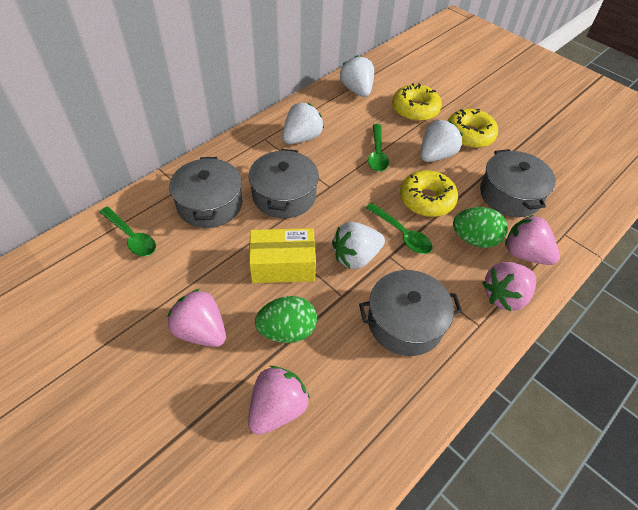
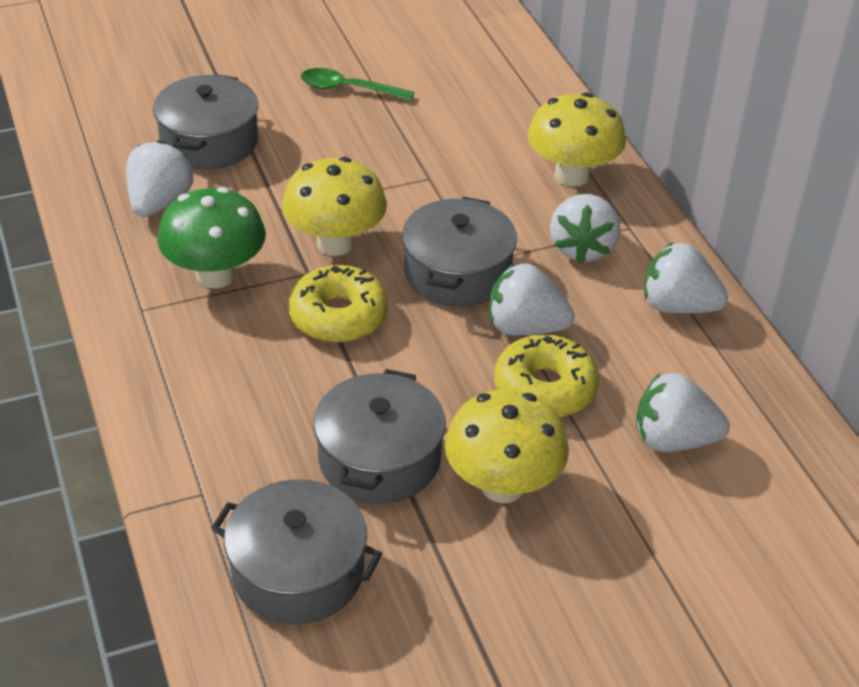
green egg: [255,296,317,343] [453,207,508,248] = 2 -> none = 0
green mushroom: none = 0 -> [157,187,266,289] = 1
green spoon: [100,207,156,256] [366,203,433,254] [368,124,389,172] = 3 -> [301,68,415,101] = 1
pink strawberry: [168,289,226,347] [248,366,310,435] [482,262,536,311] [505,215,560,265] = 4 -> none = 0
white strawberry: [282,102,324,144] [332,222,385,269] [340,55,374,97] [420,120,463,162] = 4 -> [126,140,193,217] [490,263,575,335] [550,194,620,264] [636,373,730,452] [644,242,728,314] = 5
yellow box: [249,228,316,283] = 1 -> none = 0
yellow donut: [392,83,442,122] [400,170,458,217] [447,109,498,148] = 3 -> [288,265,388,343] [494,334,599,418] = 2
yellow mushroom: none = 0 -> [282,157,387,256] [445,389,569,503] [528,92,626,187] = 3

